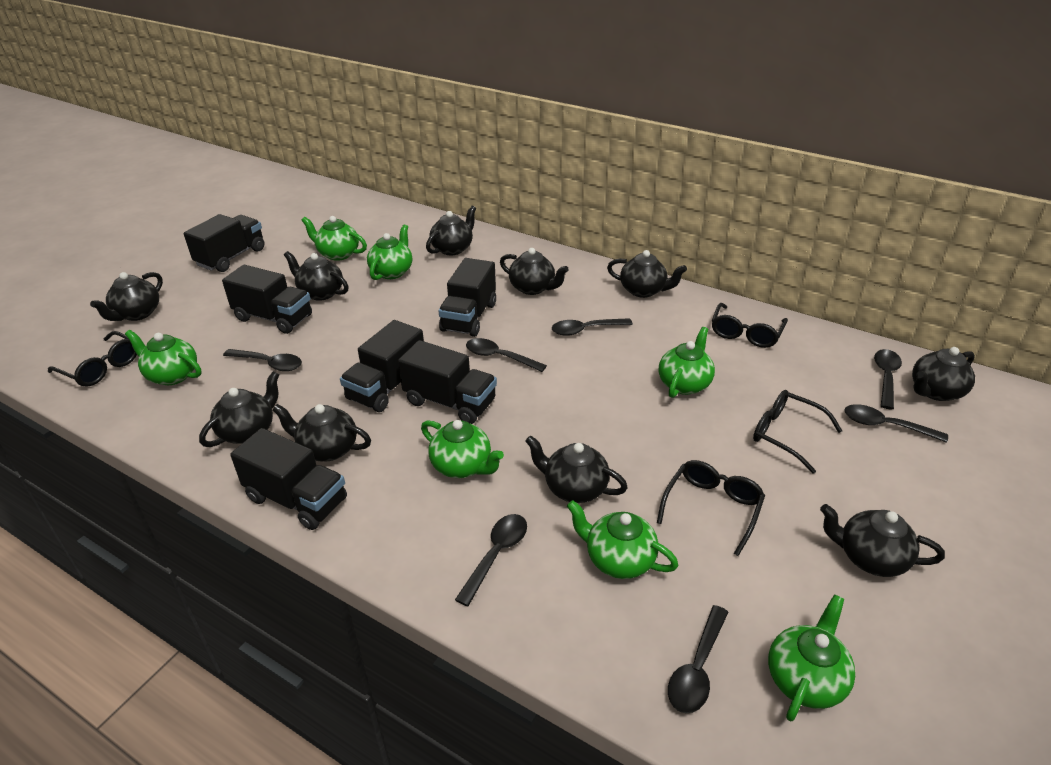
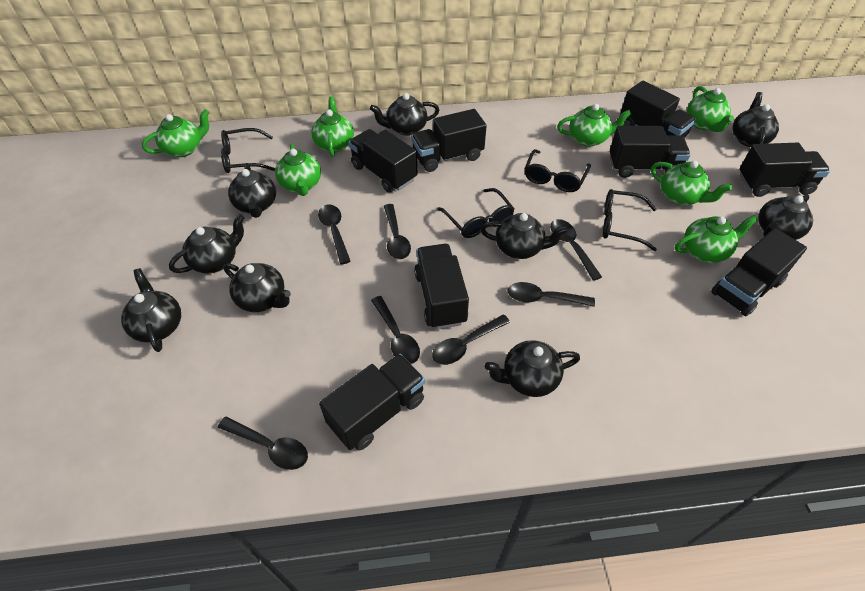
black teapot: [90,272,163,321] [199,372,279,447] [272,404,371,462] [284,251,349,301] [426,206,476,255] [500,248,569,295] [525,435,628,503] [607,250,687,298] [820,504,945,577] [912,347,975,401] = 10 -> [121,268,181,352] [169,214,245,274] [223,263,291,312] [228,163,276,218] [370,93,439,136] [480,213,568,259] [485,340,580,397] [732,92,779,147] [758,194,813,240] = 9
black truck: [184,214,265,272] [222,265,312,334] [230,428,347,530] [340,320,424,412] [398,340,497,424] [439,258,496,337] = 6 -> [319,354,425,450] [349,129,417,193] [411,109,487,172] [414,244,469,329] [610,126,691,178] [620,81,696,138] [711,228,807,316] [739,143,830,197] = 8

